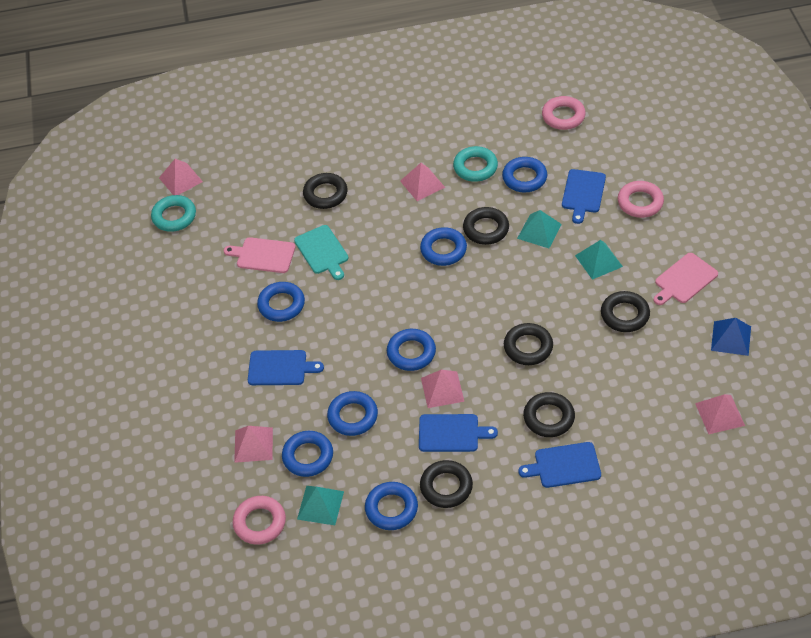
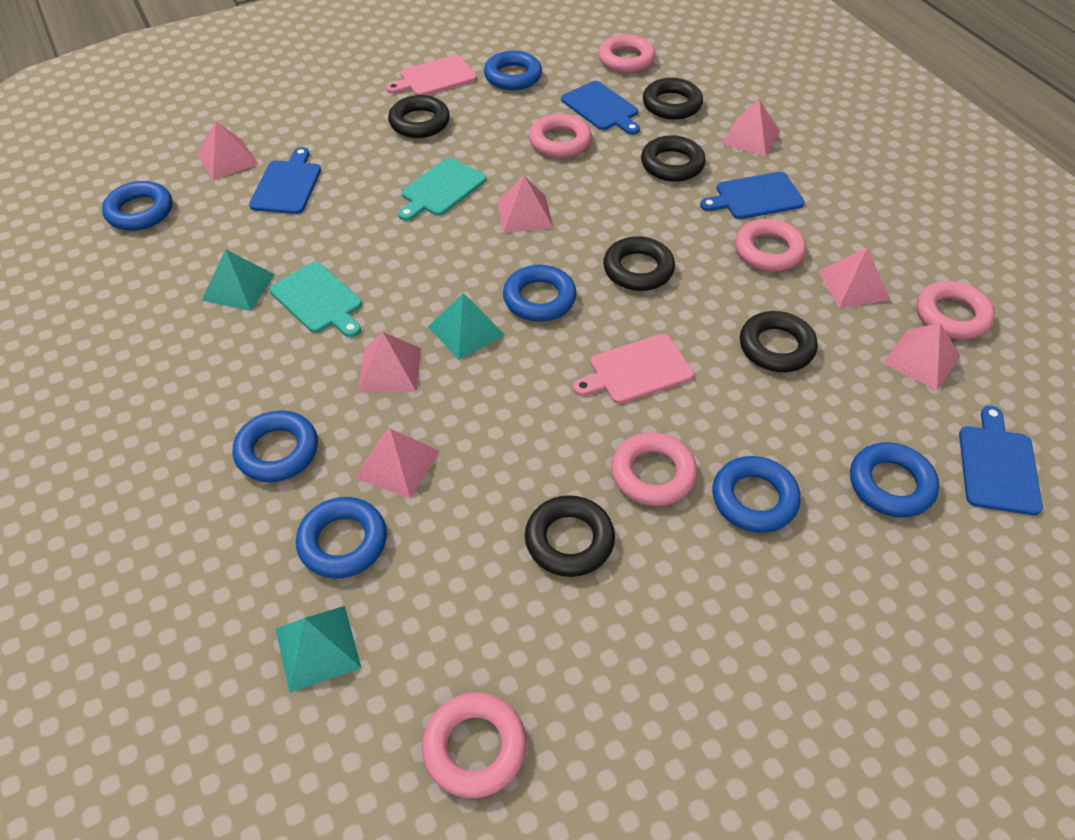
blue pyramid: [711,318,751,356] = 1 -> none = 0
pink pyramid: [159,159,203,195] [234,426,273,463] [400,163,445,201] [421,370,465,408] [695,394,745,434] = 5 -> [197,121,258,180] [355,429,439,499] [358,332,421,392] [497,176,553,233] [722,100,780,157] [818,247,890,308] [883,323,960,391] = 7
pink ring: [233,496,286,545] [542,96,586,130] [618,181,664,218] = 3 -> [422,692,527,798] [529,114,592,158] [598,34,655,73] [611,432,697,506] [735,219,806,272] [917,281,995,339] = 6
turquoise cutting board: [294,225,348,280] = 1 -> [269,262,362,337] [398,157,486,221] = 2
turquoise ring: [151,195,196,232] [453,146,498,182] = 2 -> none = 0

